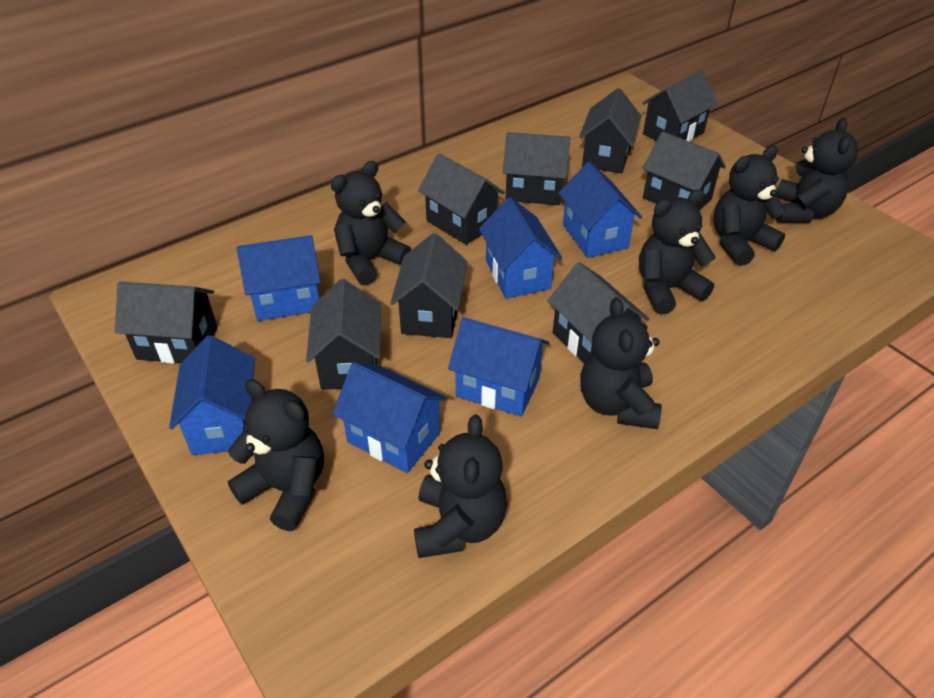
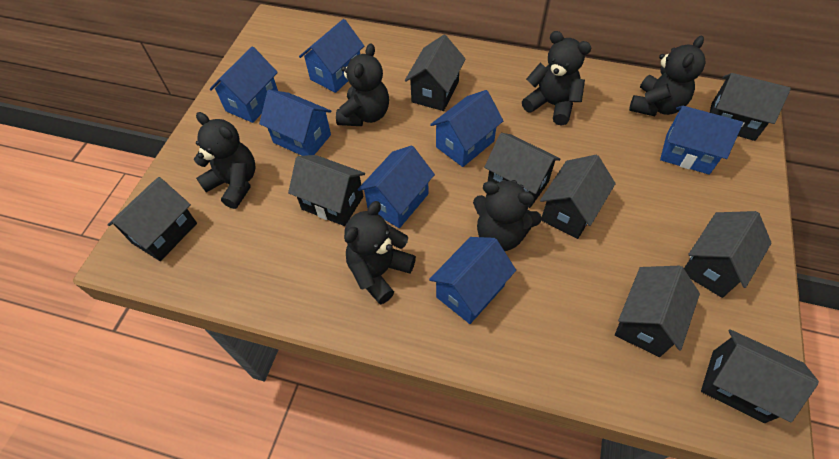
black teddy bear: [228,379,324,531] [331,161,412,285] [414,415,507,558] [580,297,662,429] [639,189,716,315] [713,145,786,266] [775,118,858,223] = 7 -> [194,112,256,209] [336,43,389,126] [344,201,416,304] [473,180,542,251] [522,31,591,126] [629,36,706,116] = 6
blue house: [169,335,255,455] [237,235,321,321] [333,362,447,473] [448,317,549,417] [479,197,562,299] [559,162,642,258] = 6 -> [210,47,278,123] [259,90,331,156] [299,19,364,93] [358,145,435,228] [429,237,516,324] [430,90,503,167] [660,106,743,175] = 7

